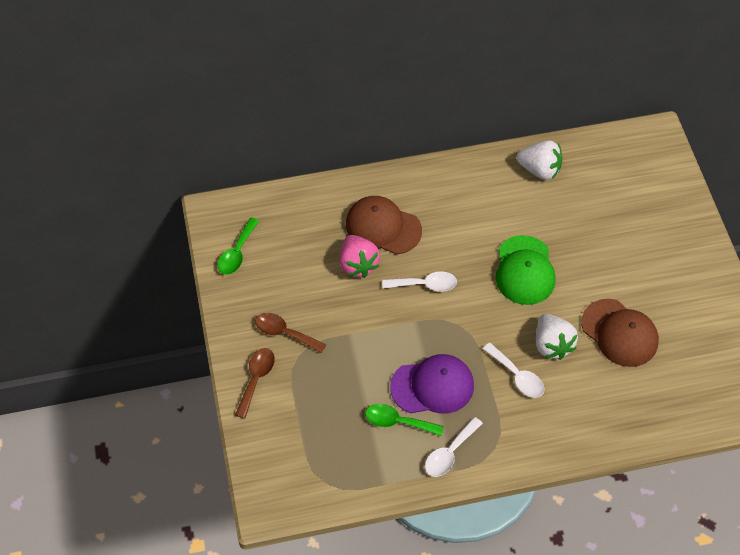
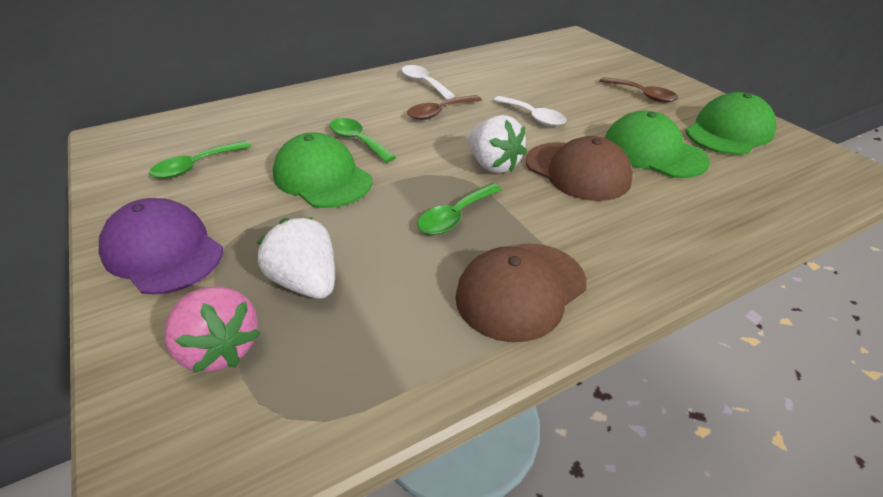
green cap: [496,235,556,305] = 1 -> [273,132,372,208] [605,110,710,178] [686,92,776,155] = 3
green spoon: [218,217,259,275] [365,404,444,436] = 2 -> [149,141,251,179] [330,118,396,163] [417,183,502,235] = 3
white spoon: [382,271,457,292] [425,417,483,477] [483,343,544,398] = 3 -> [401,65,455,99] [493,96,566,126] = 2

